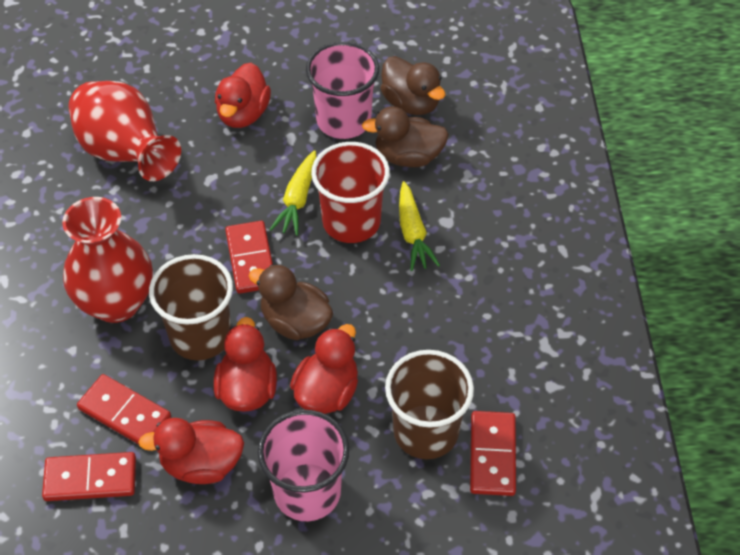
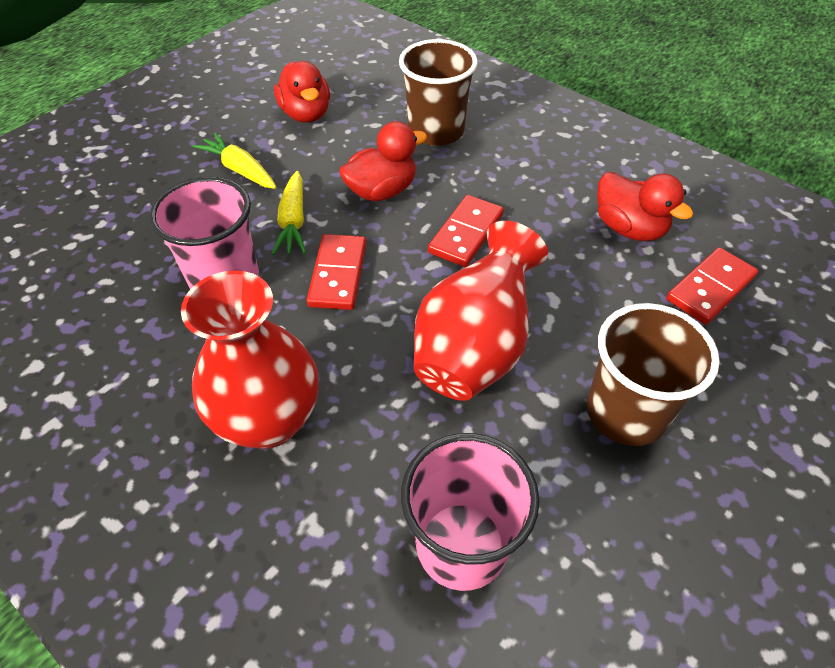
brown duck: [248,264,333,340] [362,106,449,167] [380,56,446,115] = 3 -> none = 0
red cup: [311,142,390,243] = 1 -> none = 0
red domino: [42,452,136,501] [77,374,171,444] [225,221,273,294] [470,411,516,496] = 4 -> [307,234,366,310] [428,195,504,267] [666,247,758,324] = 3
red duck: [138,418,244,484] [214,317,277,412] [215,63,271,128] [290,324,358,414] = 4 -> [274,61,330,123] [339,121,427,201] [597,172,693,241] = 3

